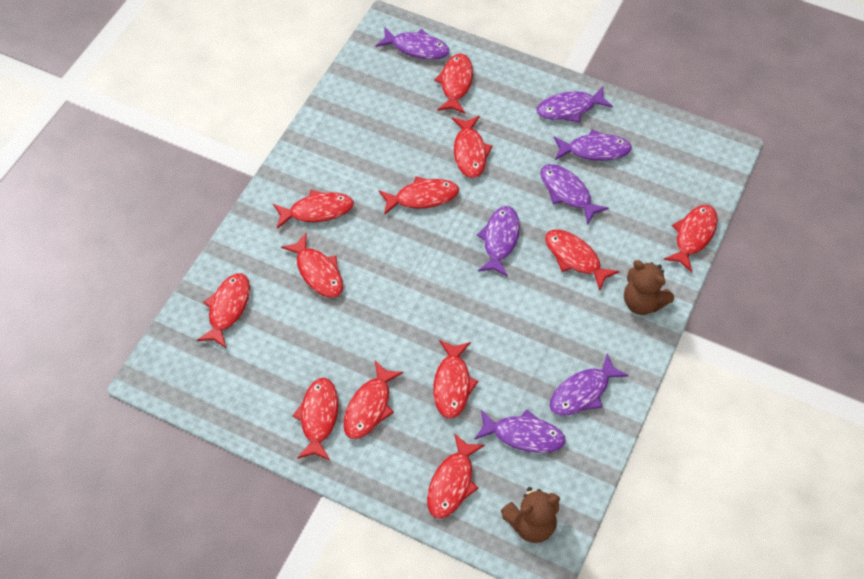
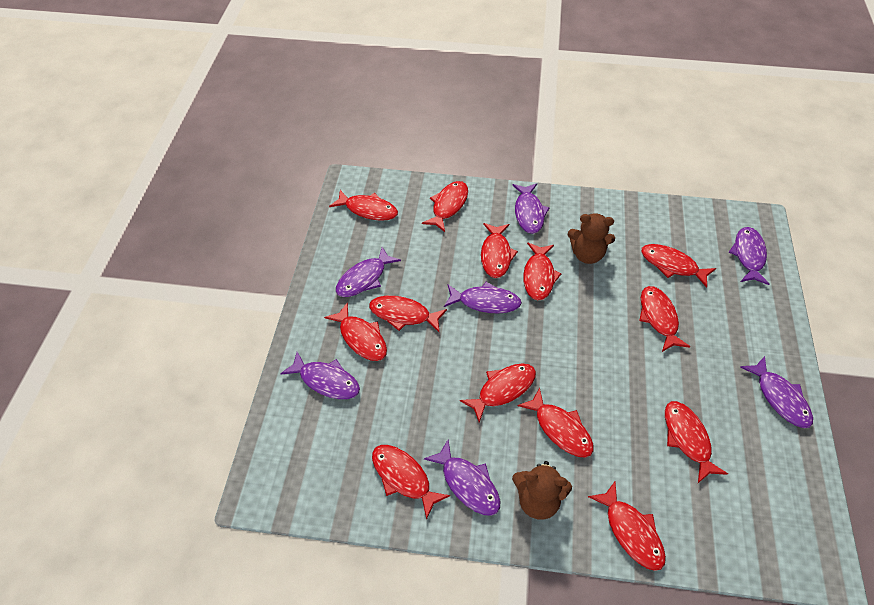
red fish: [197,273,250,348] [273,190,354,229] [281,233,343,298] [292,378,338,460] [344,361,404,439] [379,176,459,215] [427,433,485,519] [433,340,478,419] [434,54,473,114] [452,116,493,178] [545,230,620,290] [664,205,718,272] = 12 -> [324,302,387,361] [329,190,398,221] [369,296,447,332] [372,445,450,520] [422,181,468,232] [460,363,536,423] [481,223,518,278] [517,388,594,458] [523,242,562,300] [588,481,666,571] [639,286,690,352] [641,244,716,288] [665,401,728,483] = 13

